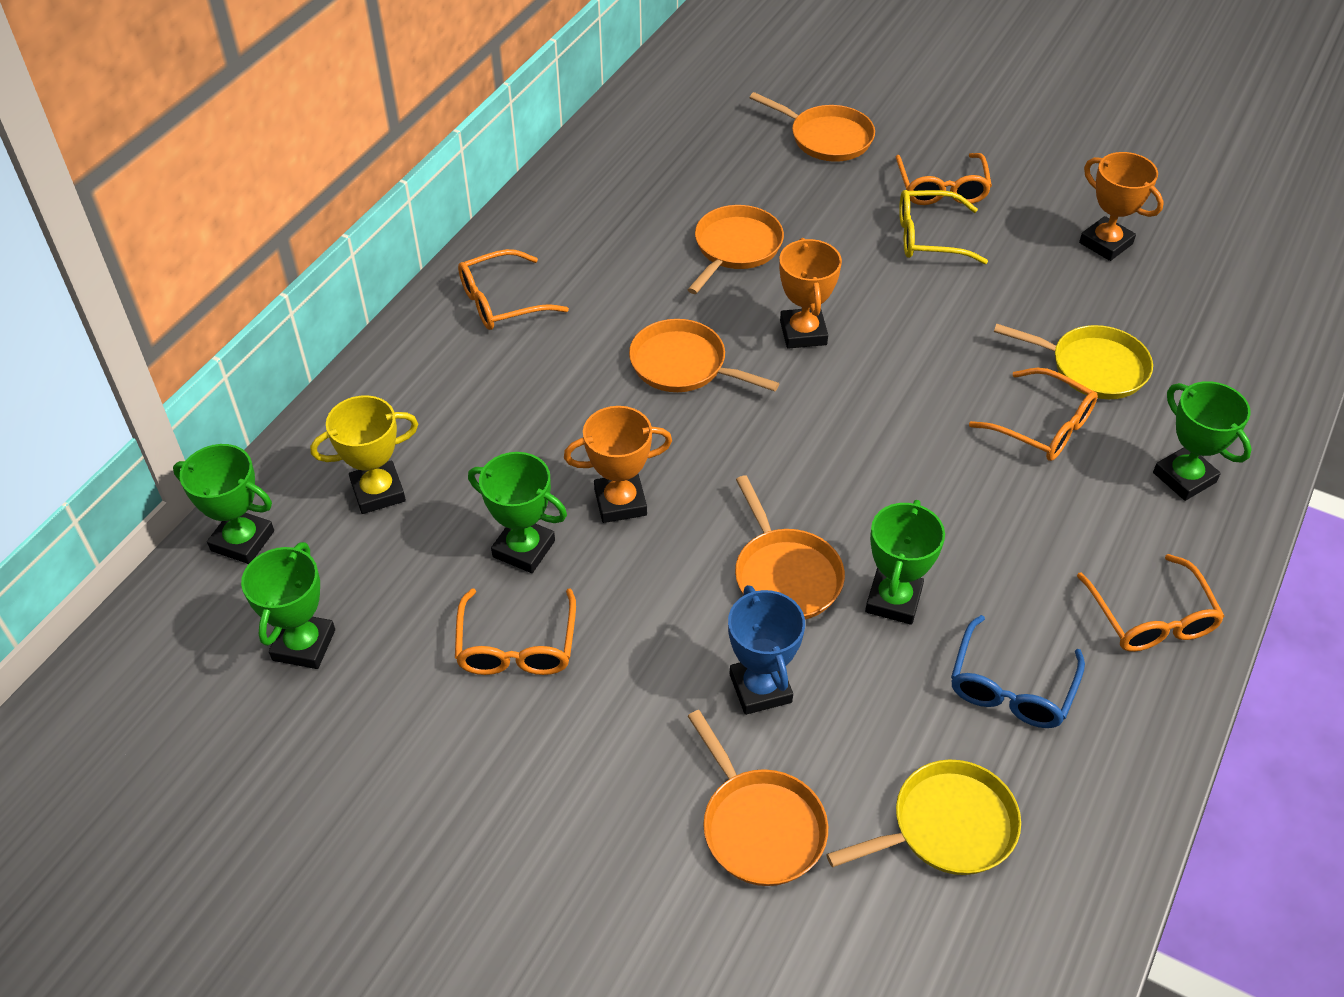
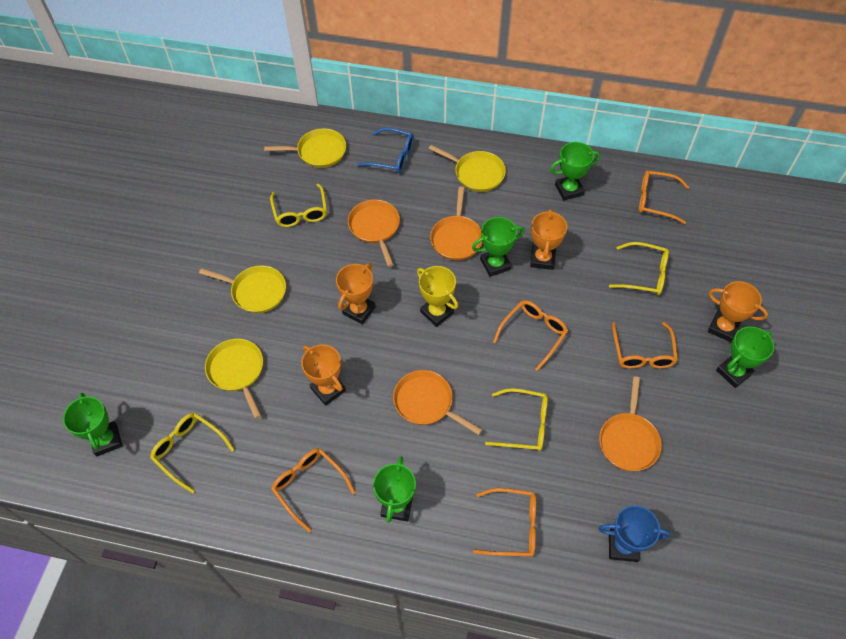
orange pan: [629,319,780,392] [687,205,784,294] [688,710,828,886] [735,475,845,619] [749,92,875,162] = 5 -> [348,199,400,267] [393,370,483,435] [430,187,483,260] [599,377,662,471] = 4
orange trophy: [564,406,672,523] [779,238,842,349] [1079,152,1164,261] = 3 -> [301,344,346,406] [336,263,376,324] [530,209,567,270] [708,281,768,342] = 4
yellow glasses: [899,190,988,264] = 1 -> [150,413,235,493] [270,184,327,227] [485,388,548,451] [609,242,669,295] = 4
yellow pan: [826,760,1021,875] [994,323,1153,399] = 2 -> [199,265,286,313] [205,338,263,419] [264,128,346,168] [429,145,506,192] = 4

